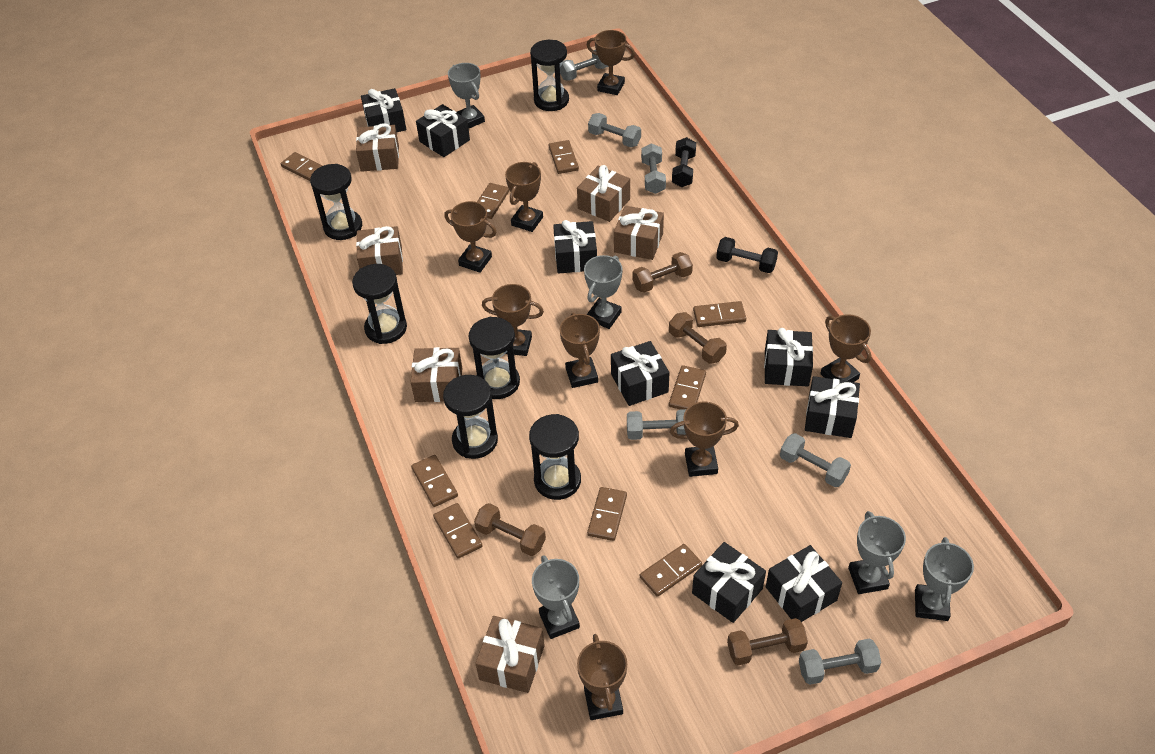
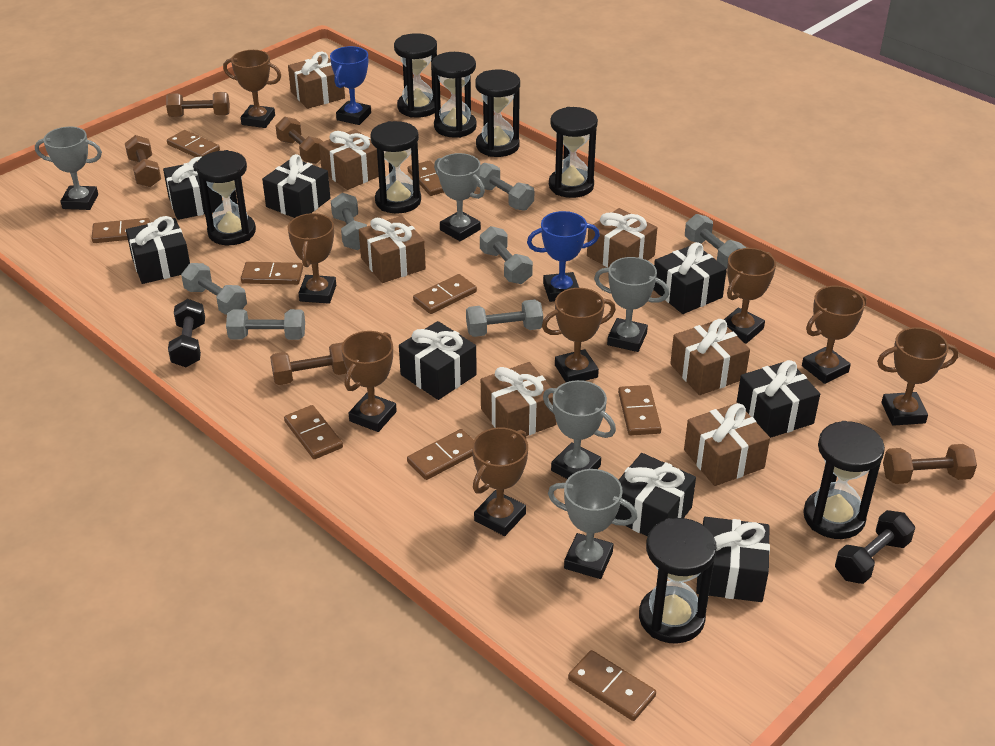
black hourglass: [310,164,362,240] [352,264,407,344] [443,375,498,459] [469,317,520,399] [529,414,581,500] [530,40,569,111] = 6 -> [196,150,256,245] [370,121,421,214] [394,33,437,118] [432,52,477,138] [475,70,520,157] [549,107,598,198] [639,518,717,644] [803,421,885,539] = 8
blue trophy: none = 0 -> [330,46,371,125] [527,211,600,302] = 2
brown dumbbell: [474,503,546,556] [632,252,693,293] [669,312,727,364] [727,618,808,665] = 4 -> [125,135,161,187] [166,92,230,117] [270,342,347,385] [276,117,323,164] [883,444,977,484] = 5
brown gift: [356,123,399,172] [356,226,403,275] [411,347,462,402] [475,616,545,693] [577,165,630,222] [614,205,664,260] = 6 -> [288,52,345,109] [319,129,379,190] [359,216,426,283] [481,362,556,436] [587,208,657,268] [670,319,750,395] [684,403,770,486] = 7
grey dumbbell: [560,50,609,81] [588,113,641,147] [627,409,686,440] [641,143,666,194] [780,433,851,487] [799,639,881,685] = 6 -> [181,263,247,315] [226,309,305,340] [331,193,367,250] [466,299,543,337] [477,163,534,211] [480,226,533,284] [685,214,746,268] = 7

